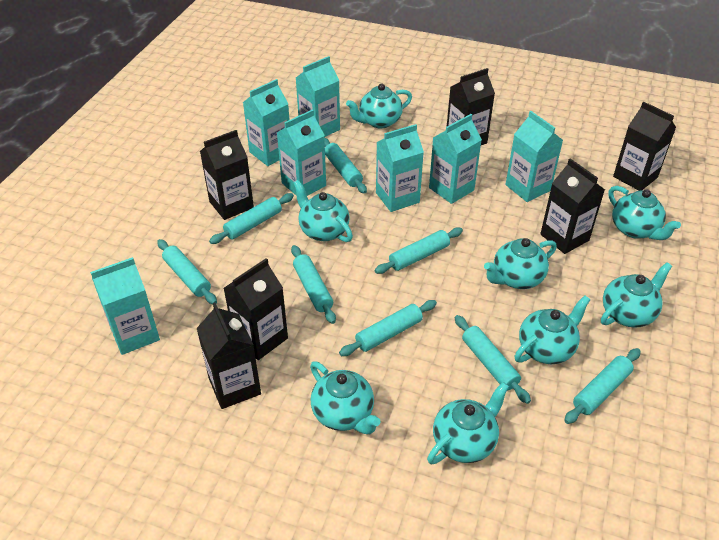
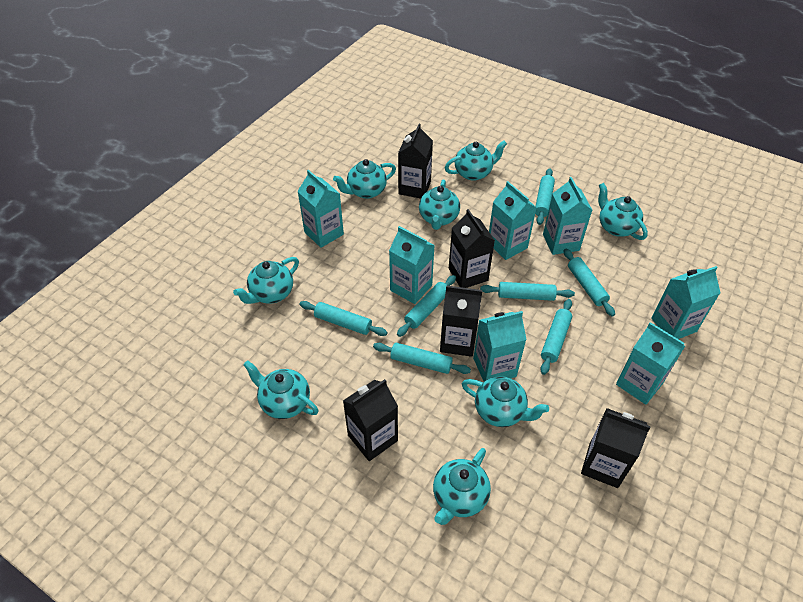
black carton: [196,303,261,409] [200,130,254,220] [224,258,288,360] [447,68,495,145] [540,158,605,254] [613,102,676,191] = 6 -> [343,379,398,461] [398,124,433,198] [440,285,482,357] [449,209,495,288] [581,408,651,488] = 5
turquoise rolling pin: [157,239,217,304] [209,193,294,244] [291,245,336,324] [324,138,367,194] [339,300,437,356] [375,228,463,274] [455,315,531,404] [564,348,641,424] = 8 -> [299,301,387,336] [373,343,471,374] [397,275,456,337] [480,282,575,301] [535,168,555,225] [540,299,572,375] [564,249,615,317] = 7

